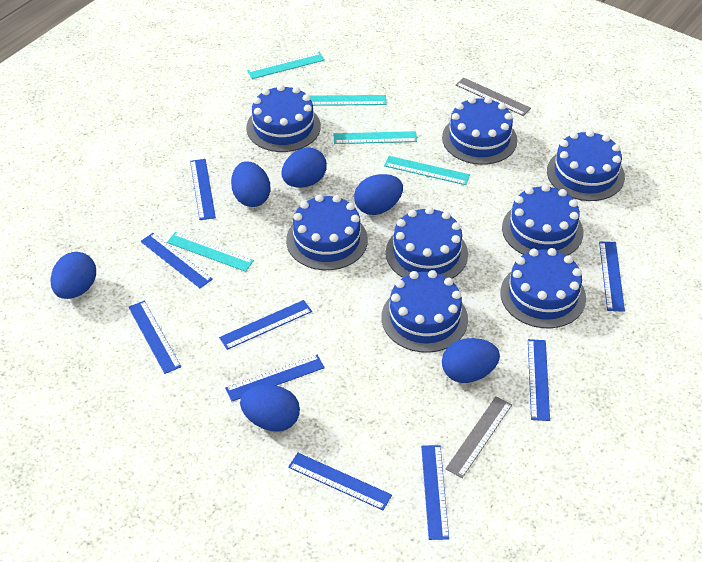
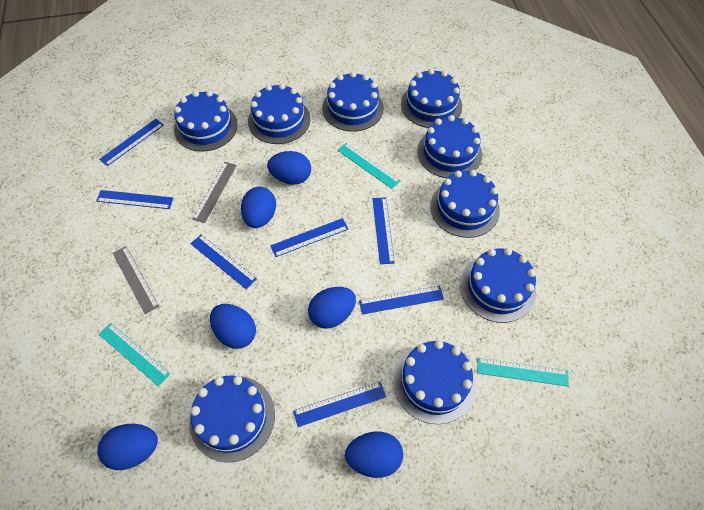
blue cake: [246,85,321,152] [286,194,368,270] [381,270,468,353] [386,207,468,279] [442,97,517,165] [500,248,586,329] [502,184,583,256] [547,130,625,201] = 8 -> [174,91,238,152] [190,375,275,463] [248,84,310,144] [322,72,384,132] [393,340,476,424] [401,69,462,128] [417,115,482,178] [430,170,500,238] [460,248,536,323] = 9
blue ruler: [128,301,181,374] [141,233,213,288] [190,159,216,220] [219,300,312,350] [225,355,325,401] [288,453,392,510] [421,445,449,540] [528,339,550,421] [599,241,625,312] = 9 -> [96,190,173,209] [99,119,164,166] [190,234,257,289] [270,218,348,257] [293,382,386,427] [359,286,444,314] [372,197,395,264] = 7
turquoise ruler: [167,232,254,272] [247,52,325,79] [310,95,386,106] [334,131,417,144] [384,156,470,185] = 5 -> [99,323,171,386] [337,143,401,189] [477,358,569,387] = 3

